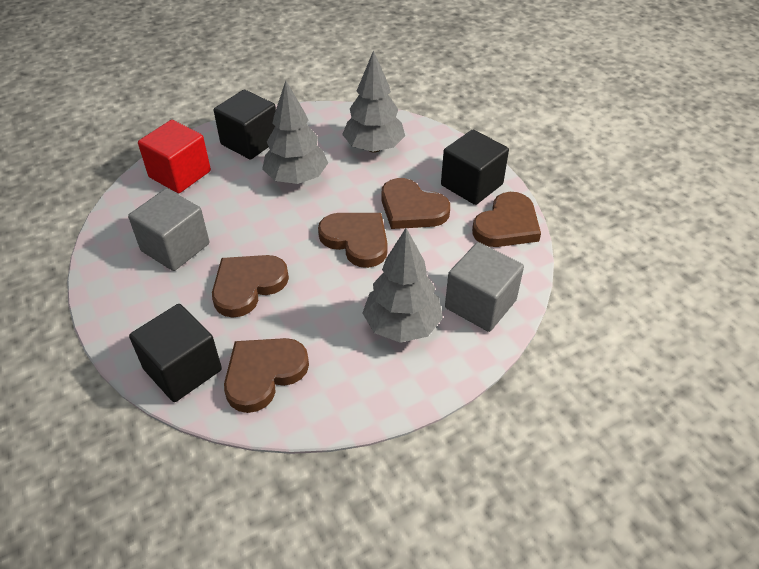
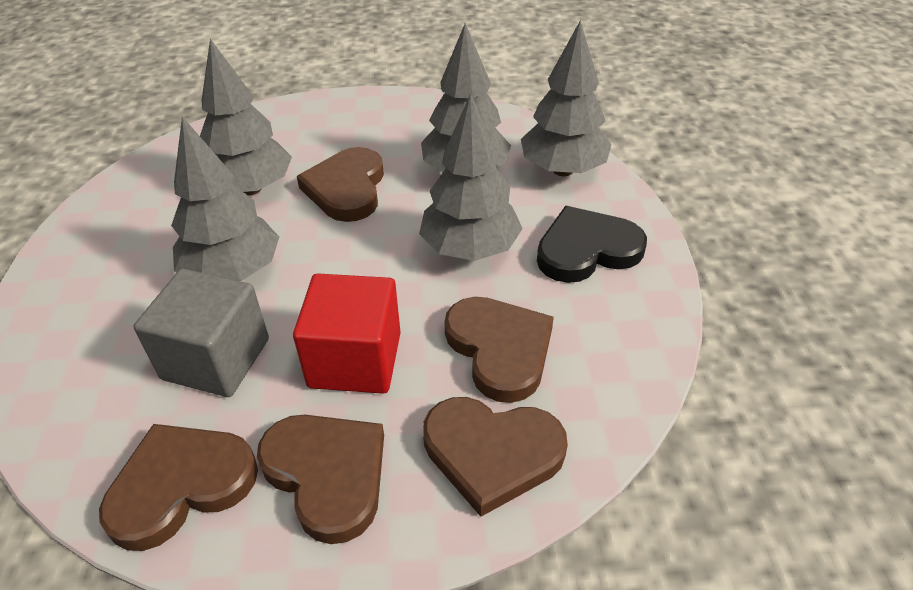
black cube: [129,304,222,402] [214,90,276,160] [441,130,509,205] = 3 -> none = 0
black heart: none = 0 -> [537,206,647,283] = 1
grey cube: [128,189,209,271] [445,242,524,332] = 2 -> [134,269,269,397] = 1
grey tree: [262,81,328,184] [342,50,405,153] [363,228,443,343] = 3 -> [171,116,279,281] [200,39,292,195] [419,94,523,261] [421,23,511,172] [521,20,612,176] = 5

